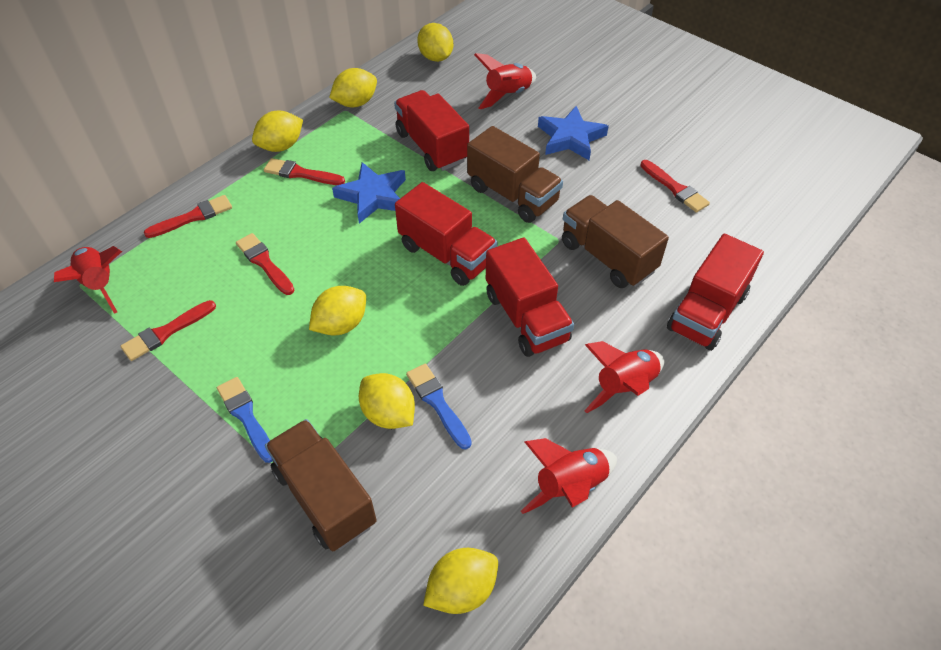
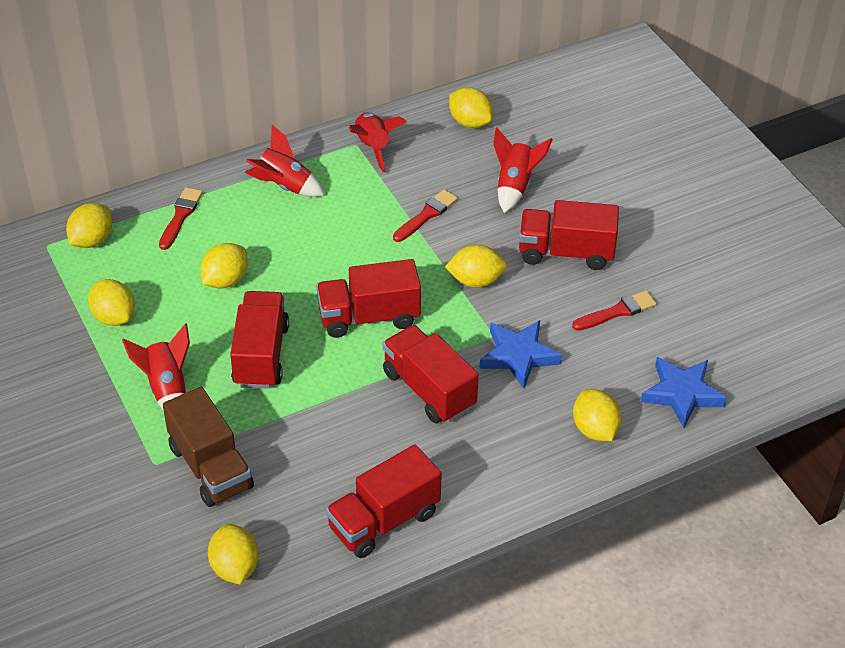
blue brush: [217,377,273,463] [406,364,472,449] = 2 -> none = 0
brown truck: [265,419,377,551] [467,126,563,223] [562,195,669,288] = 3 -> [163,387,254,507] = 1
red brush: [120,300,216,361] [144,195,232,238] [236,233,294,295] [264,158,345,185] [640,160,710,213] = 5 -> [159,187,203,250] [393,189,458,242] [572,290,657,331] = 3
red truck: [394,90,469,171] [395,182,498,286] [486,238,574,357] [667,234,764,351] = 4 -> [230,291,289,389] [316,259,421,338] [326,444,442,558] [382,325,479,423] [519,200,619,270] = 5
yellow lemon: [252,111,303,152] [309,286,366,336] [329,68,377,107] [359,373,415,429] [417,23,453,62] [423,548,498,614] = 6 -> [66,203,112,248] [88,279,135,326] [201,243,248,289] [208,524,258,585] [445,245,507,288] [449,87,493,128] [573,389,621,441] = 7

